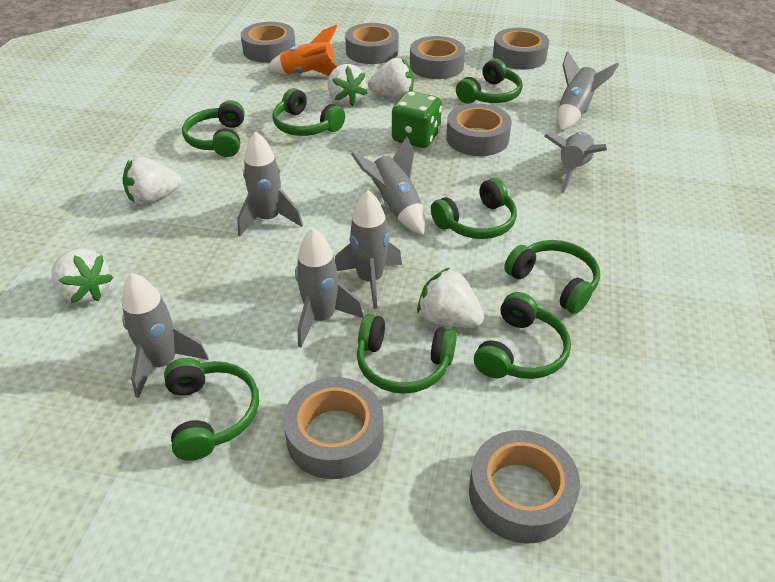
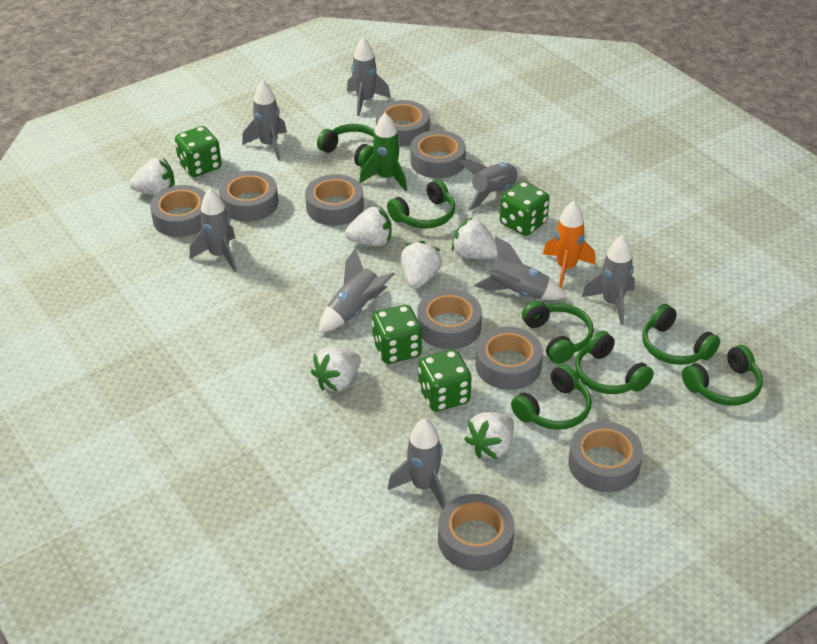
green dice: [392,91,442,148] = 1 -> [175,126,222,177] [372,305,422,364] [418,349,472,412] [500,181,550,236] = 4
green headphones: [164,358,259,461] [182,100,245,157] [272,88,345,136] [357,314,457,394] [431,178,517,239] [456,59,523,104] [474,292,571,379] [504,240,600,314] = 8 -> [317,124,375,167] [387,179,455,228] [511,364,592,430] [522,301,594,364] [575,331,654,394] [642,304,720,365] [682,345,763,406] = 7
green rocket: none = 0 -> [359,112,407,191] = 1
grey rocket: [122,273,208,398] [237,131,303,236] [295,228,363,347] [335,190,402,309] [351,137,426,235] [544,132,607,193] [558,51,619,131] = 7 -> [190,189,237,272] [242,80,287,160] [319,248,395,333] [347,37,391,116] [388,418,446,509] [458,159,521,211] [474,236,566,300] [582,235,635,325] = 8
grey tape: [241,22,295,63] [283,377,384,479] [345,23,399,64] [410,36,465,79] [446,103,512,156] [469,430,580,544] [493,28,549,70] = 7 -> [150,185,206,237] [219,171,278,222] [305,174,364,226] [376,100,430,146] [410,130,466,179] [417,289,482,349] [438,494,515,571] [475,327,543,390] [568,421,643,492] = 9
white strawberry: [51,248,114,303] [123,157,182,205] [328,64,367,106] [368,58,414,98] [417,268,484,328] = 5 -> [129,158,175,196] [311,347,361,392] [345,206,392,246] [401,241,442,289] [452,218,498,259] [464,412,514,459] = 6

